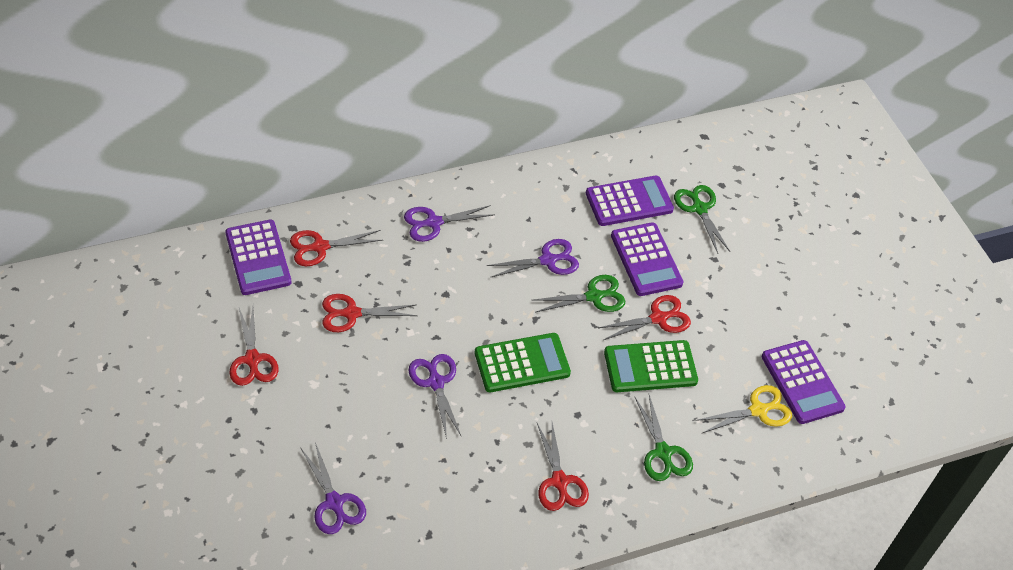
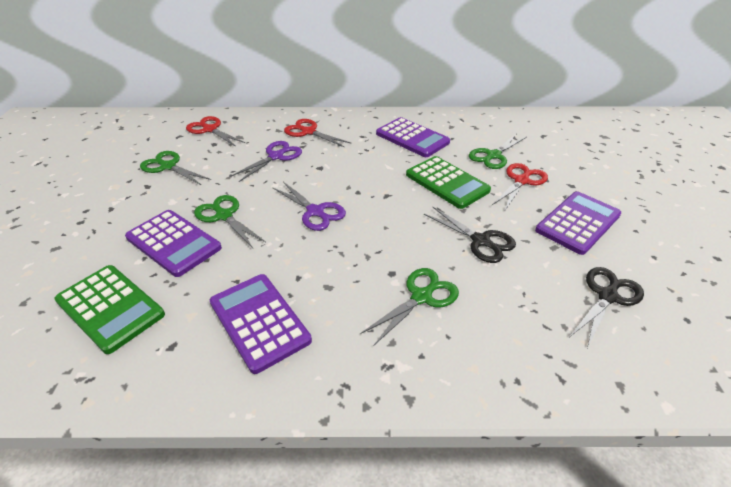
black scissors: none = 0 -> [424,207,516,263] [570,267,644,348] = 2
green scissors: [531,275,625,312] [634,395,693,481] [674,185,730,253] = 3 -> [140,151,211,185] [194,195,266,248] [360,268,459,346] [469,135,527,169] = 4
purple scissors: [301,442,366,534] [404,205,493,242] [408,354,462,439] [487,239,579,277] = 4 -> [230,141,302,182] [273,182,346,231] = 2
red scissors: [229,307,278,386] [290,230,383,266] [322,294,417,332] [537,423,589,511] [598,295,691,340] = 5 -> [186,116,245,146] [284,119,352,147] [492,163,548,210] = 3
yellow scissors: [695,385,792,434] = 1 -> none = 0

